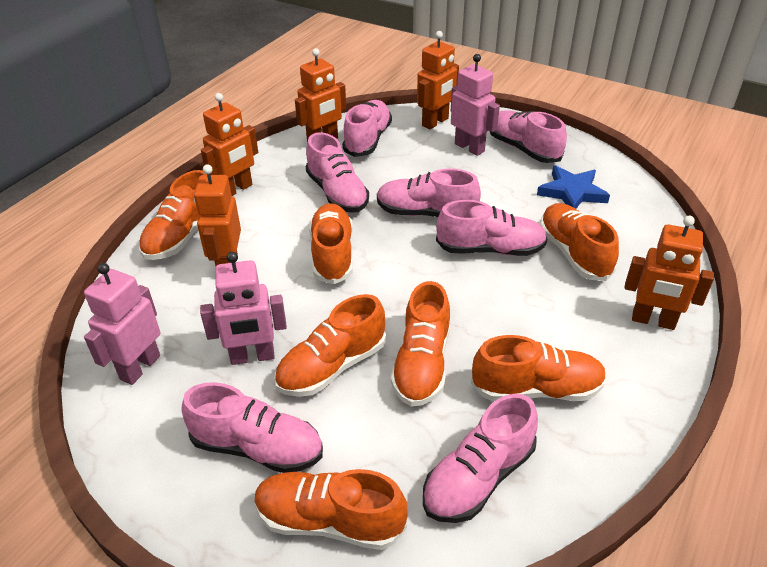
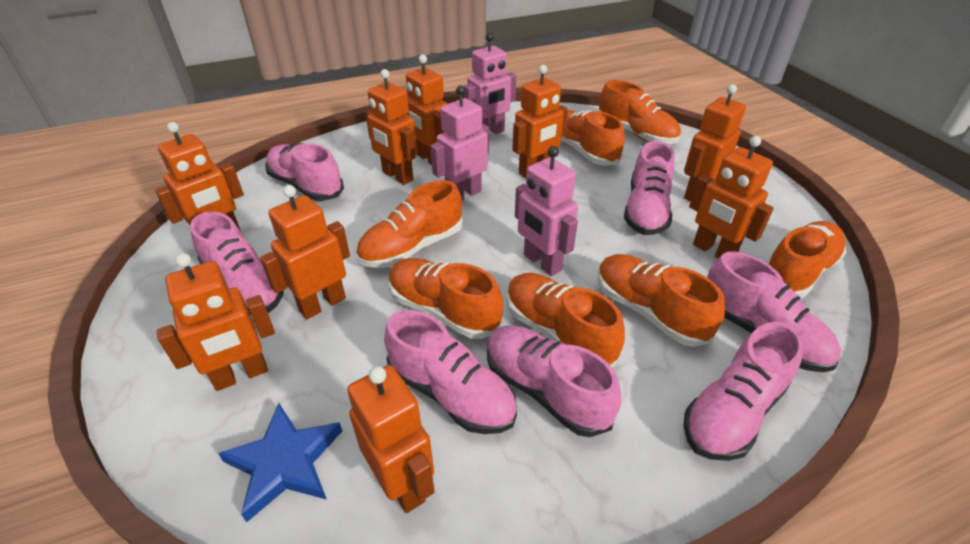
orange robot: [194,164,241,266] [201,93,258,196] [295,48,346,143] [417,31,459,129] [625,216,714,330] = 5 -> [155,122,244,231] [157,253,275,391] [260,185,350,319] [347,365,435,513] [365,69,417,185] [406,55,448,165] [512,65,568,178] [684,84,746,201] [689,136,774,259] = 9

